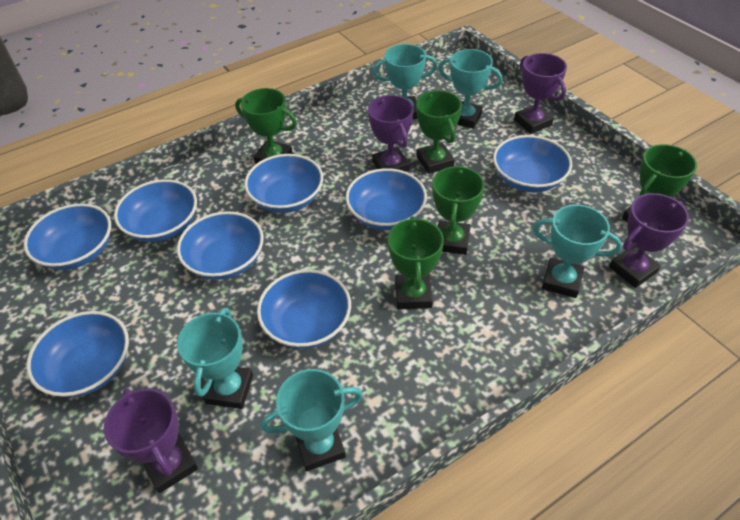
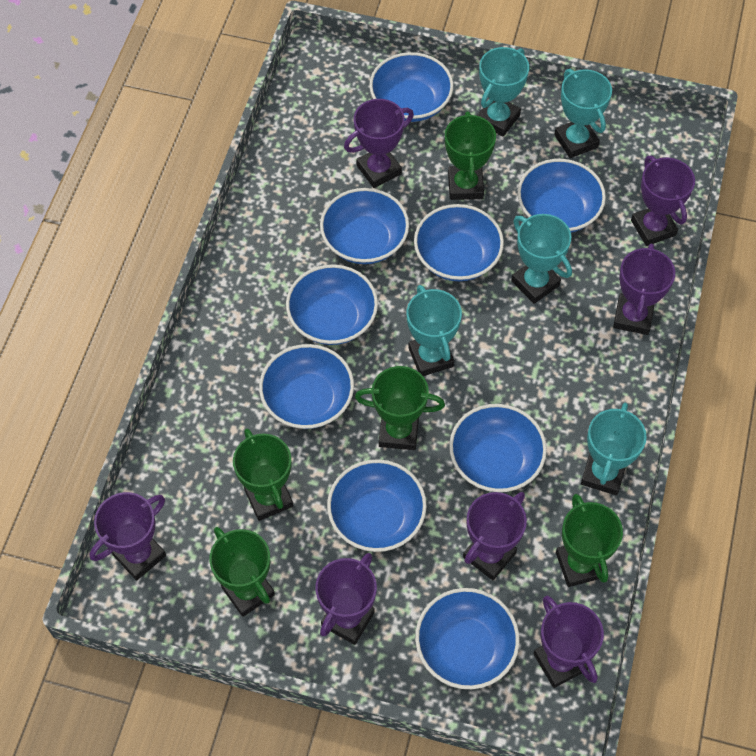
blue bowl: [24,204,111,270] [26,311,129,397] [114,179,197,242] [177,211,264,280] [244,154,323,213] [257,269,351,349] [346,168,427,230] [493,135,572,192] = 8 -> [259,344,354,429] [286,264,378,345] [320,188,409,264] [327,459,427,552] [369,52,453,122] [414,204,504,281] [415,588,520,689] [449,404,547,492] [517,159,606,233] = 9
purple trophy: [104,388,198,493] [368,95,414,172] [514,53,567,134] [609,193,689,288] = 4 -> [89,492,166,581] [315,553,377,645] [344,99,414,188] [463,492,527,580] [533,596,604,688] [613,244,675,335] [631,156,695,246] = 7

